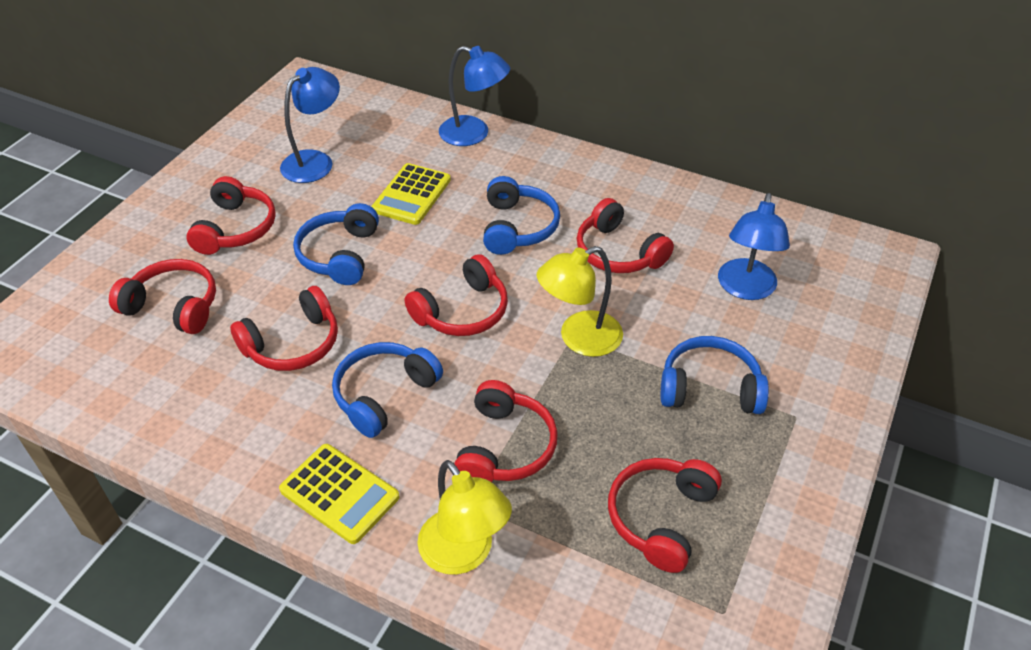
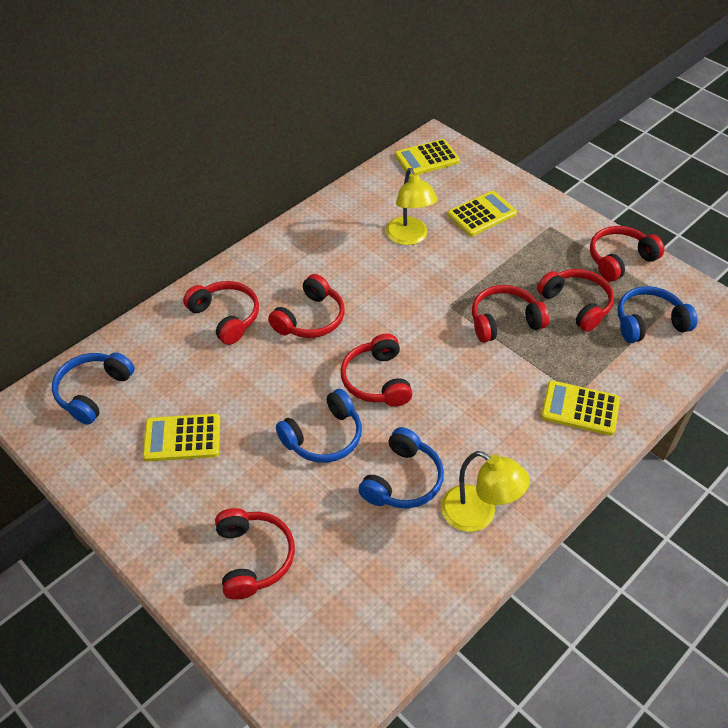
blue lamp: [280,67,340,183] [439,46,510,146] [718,193,790,300] = 3 -> none = 0
yellow calculator: [279,444,400,544] [371,163,451,225] = 2 -> [143,414,220,461] [395,139,460,174] [447,191,517,236] [541,380,620,436] = 4

